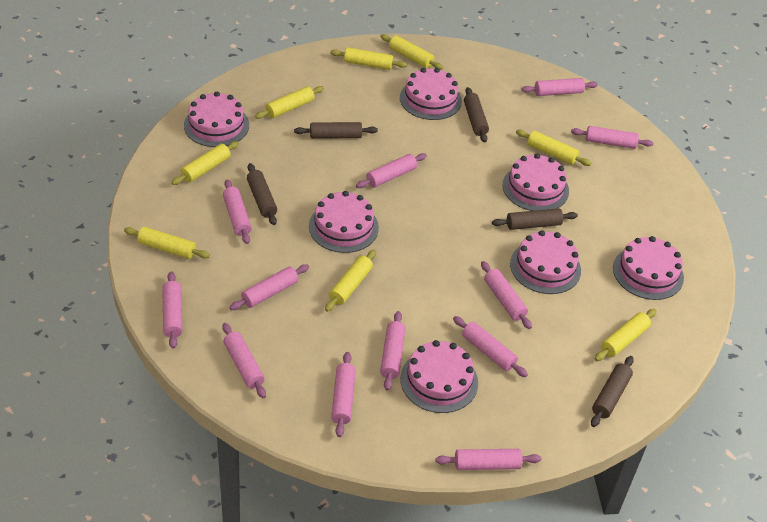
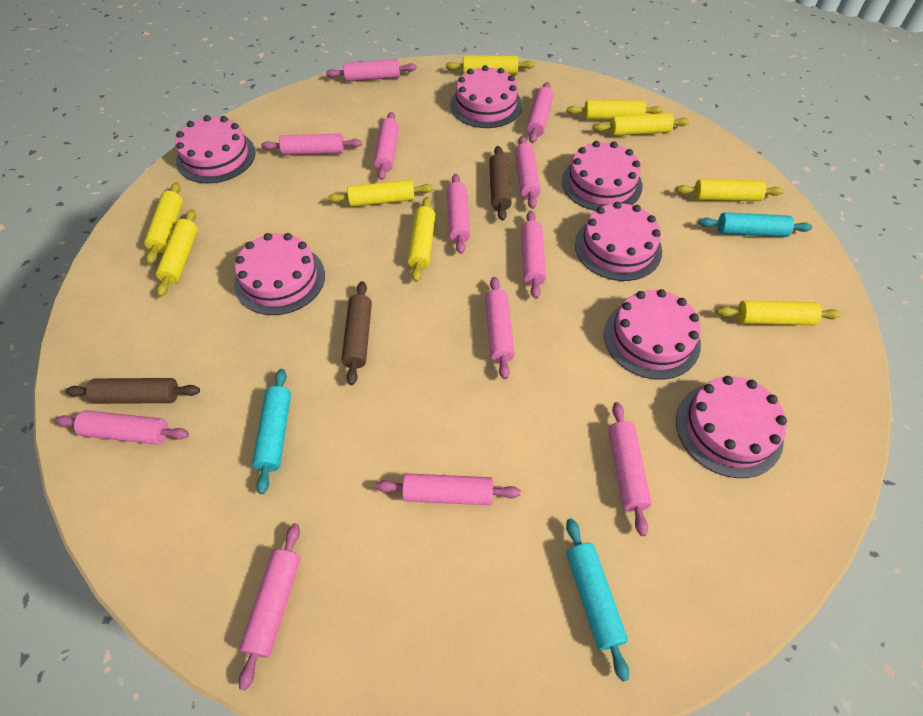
brown rolling pin: [247,163,277,225] [294,122,378,139] [464,87,489,142] [492,208,578,230] [591,356,634,427] = 5 -> [65,378,200,404] [341,281,372,385] [489,146,512,221] = 3
turquoise rolling pin: none = 0 -> [252,369,291,494] [566,518,629,682] [699,212,812,237] = 3
yellow rolling pin: [124,227,210,259] [172,141,239,185] [255,86,324,119] [325,250,376,312] [330,47,407,70] [380,34,443,70] [516,130,591,166] [595,309,657,361] = 8 -> [144,182,183,264] [156,209,198,297] [327,180,434,207] [407,197,435,282] [446,55,535,74] [567,100,663,120] [593,113,690,136] [676,179,784,201] [717,301,841,325] = 9

